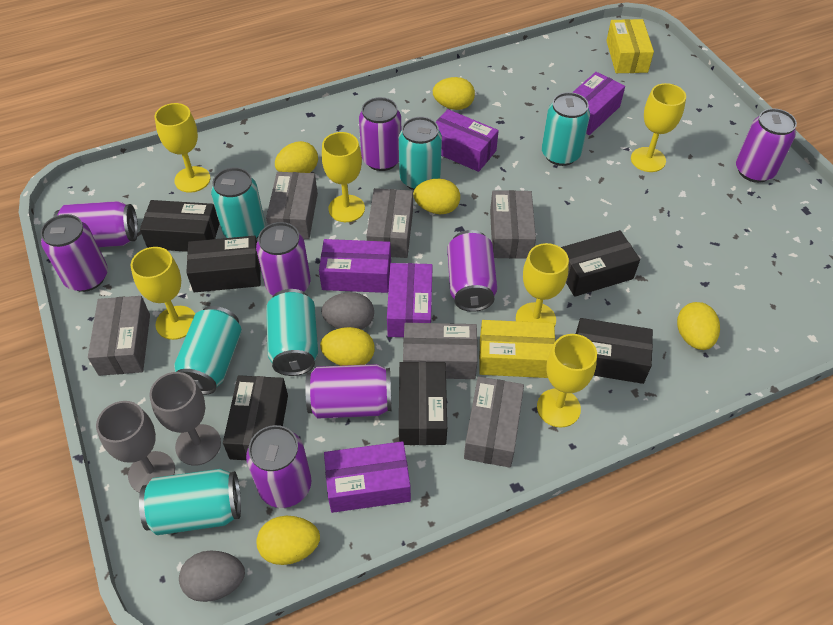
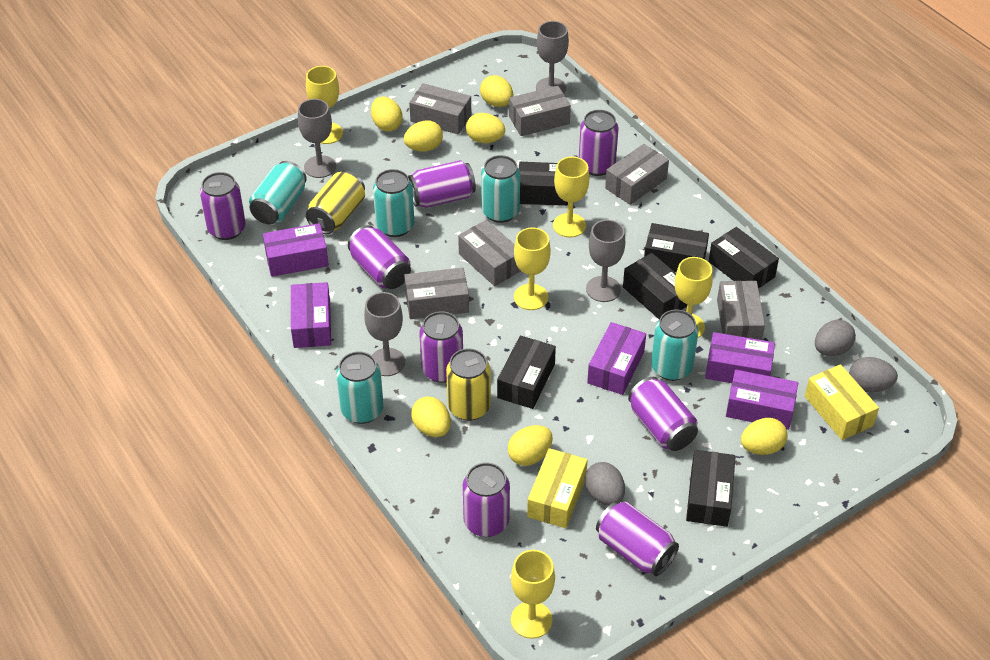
grey egg: [179,550,245,602] [321,292,374,330] = 2 -> [585,462,625,506] [815,320,856,356] [849,357,898,393] = 3
grey goblet: [96,401,175,493] [149,372,221,466] = 2 -> [298,99,336,178] [364,292,405,376] [536,21,569,94] [586,220,625,302] = 4
turquoise can: [139,469,241,535] [174,306,242,395] [211,168,265,239] [266,289,318,376] [399,117,442,190] [542,92,590,166] = 6 -> [249,161,307,224] [336,351,384,424] [373,169,414,237] [481,155,520,223] [651,309,698,381] = 5
yellow can: none = 0 -> [306,171,365,234] [446,348,491,421] = 2
yellow egg: [256,516,320,565] [275,141,318,173] [320,327,375,366] [413,179,460,214] [433,77,475,110] [677,302,720,350] = 6 -> [371,97,403,131] [404,120,443,152] [411,396,451,437] [466,113,505,143] [480,75,513,107] [508,425,553,466] [741,418,788,455] = 7
yellow goblet: [130,247,195,340] [155,103,210,193] [322,132,365,222] [516,243,569,327] [537,334,597,428] [631,83,686,172] = 6 -> [306,66,343,144] [511,550,555,639] [514,228,551,310] [553,157,589,237] [675,257,713,338] = 5

